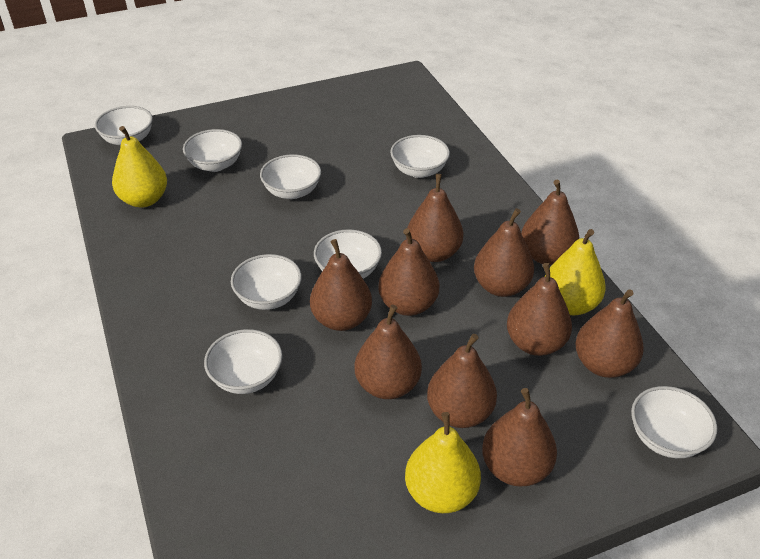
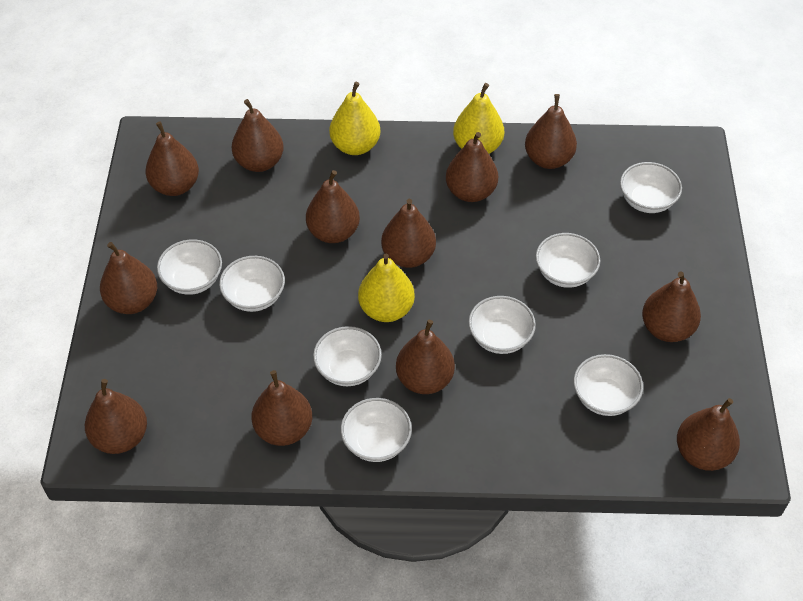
brown pear: [310,239,372,331] [355,305,422,399] [378,228,439,316] [406,174,463,262] [427,334,497,428] [474,208,534,297] [482,388,557,487] [507,263,572,356] [521,180,579,265] [575,289,644,378] = 10 -> [85,379,147,454] [100,242,157,314] [146,122,199,196] [232,99,284,172] [251,370,312,446] [306,170,360,243] [381,199,436,268] [396,320,455,394] [446,132,498,202] [525,94,577,169] [642,272,701,342] [677,398,740,471] = 12

